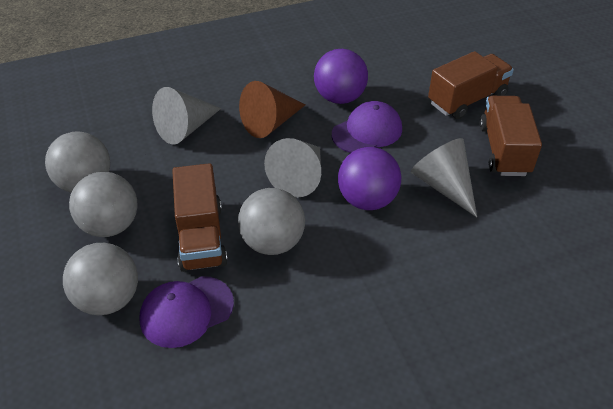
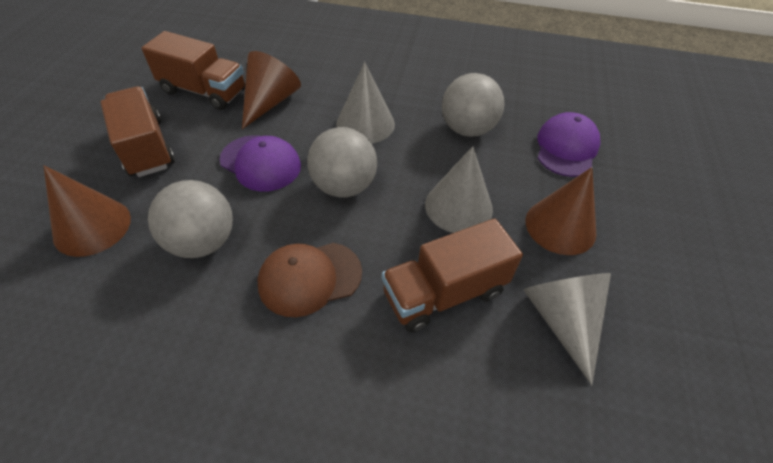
brown cap: none = 0 -> [258,243,362,317] = 1
brown cone: [239,81,305,138] = 1 -> [43,165,131,257] [242,51,301,129] [526,167,596,255] = 3
grey ball: [45,132,110,193] [63,243,138,315] [69,172,138,237] [238,188,305,255] = 4 -> [148,180,233,258] [307,127,377,197] [442,73,504,137] = 3
purple ball: [314,49,368,104] [338,147,401,210] = 2 -> none = 0

